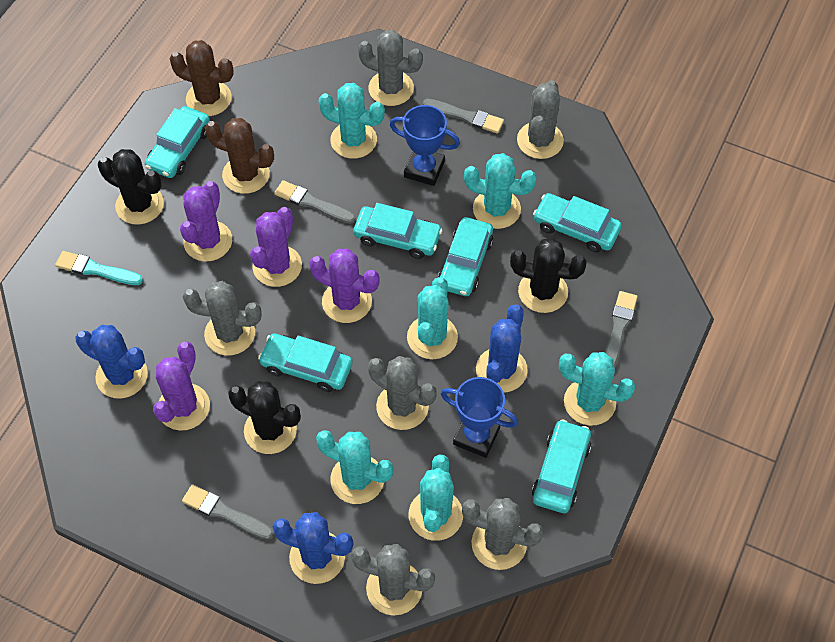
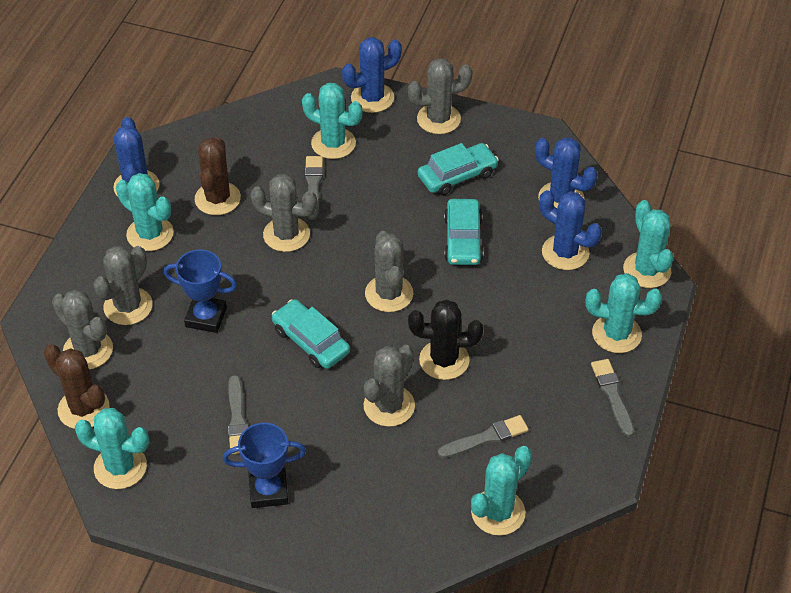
black cactus: [98,149,164,225] [228,381,301,454] [510,238,587,313] = 3 -> [408,299,483,380] = 1
blue cactus: [75,325,148,399] [273,512,353,584] [476,304,528,393] = 3 -> [113,117,160,196] [342,37,402,113] [535,137,597,208] [539,190,602,270] = 4
purple cactus: [153,341,210,431] [180,181,232,262] [250,207,302,287] [309,249,380,323] = 4 -> none = 0
turquoise brush: [55,251,143,285] = 1 -> none = 0
turquoise car: [145,106,210,178] [258,333,353,392] [353,203,443,259] [438,217,493,296] [532,419,591,513] [533,193,622,252] = 6 -> [272,299,350,369] [417,143,499,195] [444,199,483,265] = 3

